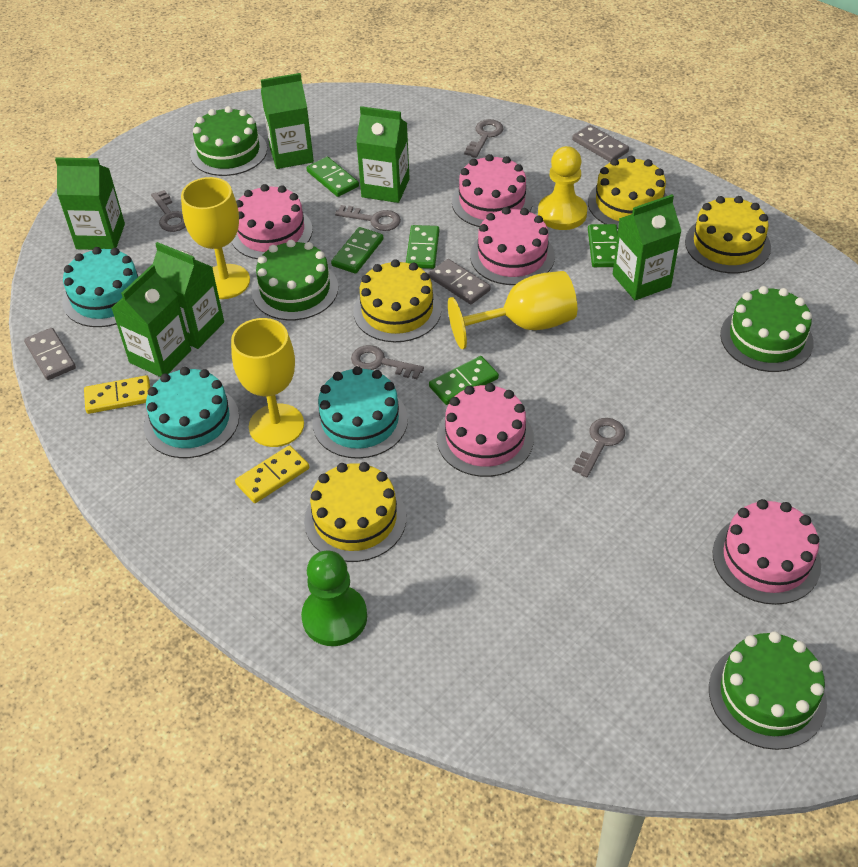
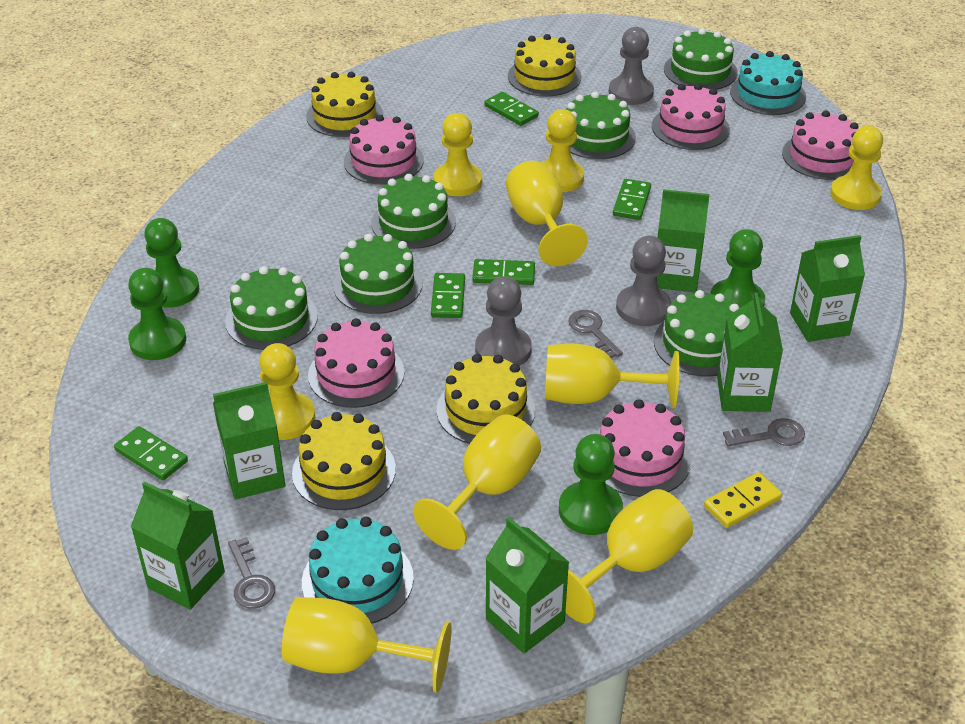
green cake: [190,106,267,176] [252,240,338,320] [709,631,827,750] [720,286,814,372] = 4 -> [225,266,318,350] [333,234,423,314] [371,174,456,249] [566,92,636,159] [654,290,739,377] [664,29,738,90] = 6
green pawn: [301,550,367,646] = 1 -> [128,268,186,360] [144,218,199,308] [559,434,623,535] [710,229,765,308] = 4
grey domino: [24,328,76,380] [428,259,491,304] [572,125,629,162] = 3 -> none = 0
grey key: [151,190,186,232] [335,205,401,231] [351,345,424,379] [464,119,503,158] [572,418,625,477] = 5 -> [228,537,275,609] [568,310,623,358] [723,418,805,446] = 3
grey pawn: none = 0 -> [475,276,532,366] [609,27,654,105] [616,236,671,326] = 3
turquoise cake: [62,247,141,327] [144,367,239,458] [312,366,408,459] = 3 -> [302,517,414,624] [730,51,806,115] = 2
yellow domino: [84,375,150,414] [235,445,309,503] = 2 -> [704,472,782,528] = 1
yellow goblet: [181,177,250,299] [231,318,304,447] [448,271,577,349] = 3 -> [282,597,452,693] [413,414,541,550] [506,161,588,266] [545,344,680,409] [565,489,693,624] = 5
yellow pawn: [538,146,587,230] = 1 -> [259,343,315,440] [433,113,482,196] [542,109,584,192] [830,126,883,210] = 4

